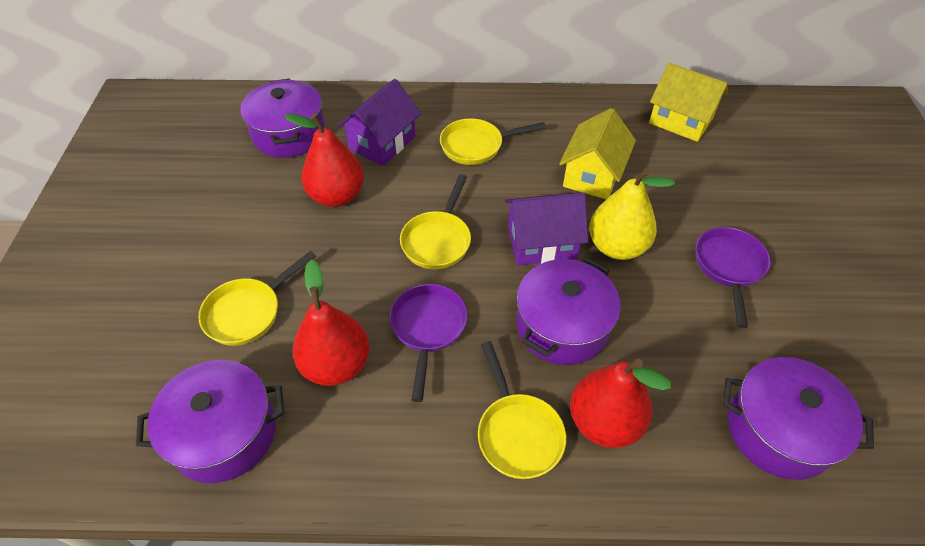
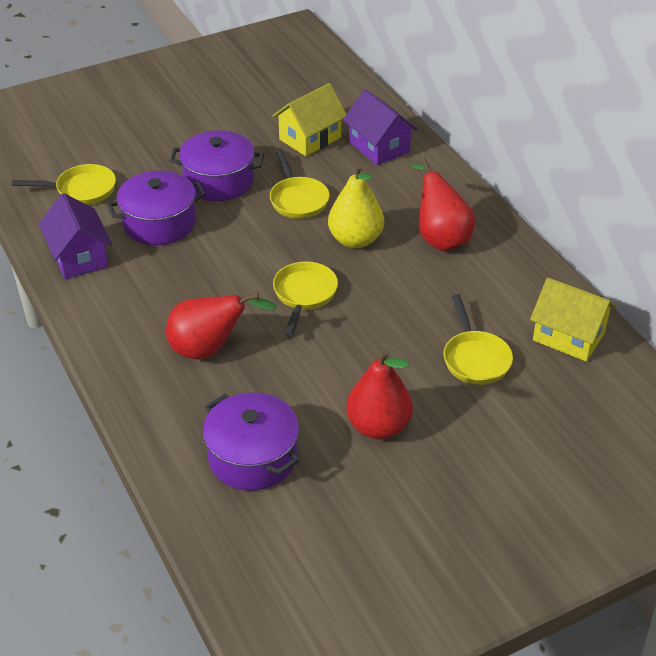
purple pan: [390,284,468,402] [696,227,771,328] = 2 -> none = 0
purple pot: [136,360,284,483] [240,78,325,158] [516,258,621,365] [723,357,874,480] = 4 -> [107,170,206,245] [170,130,264,201] [203,392,300,491] = 3

